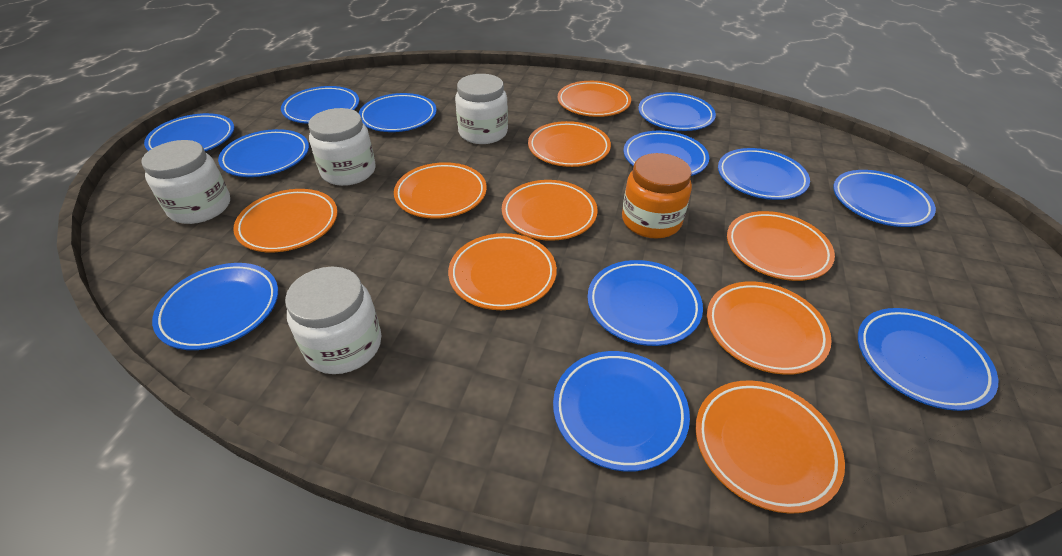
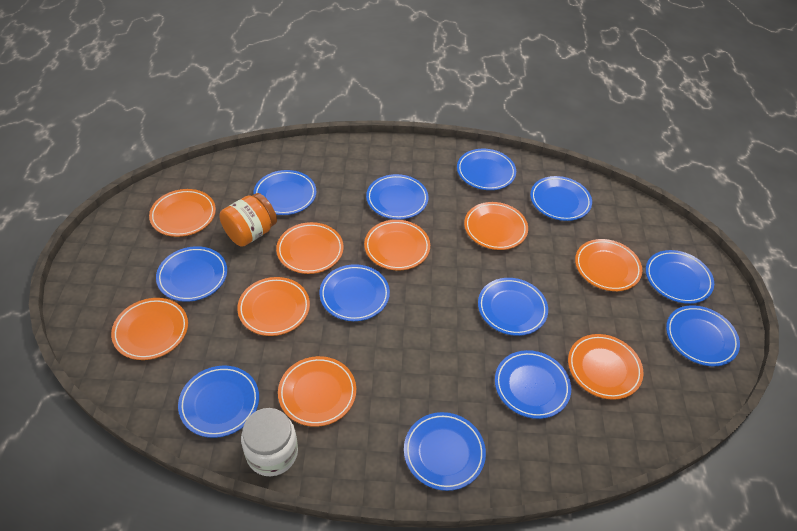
white jar: [141,140,230,224] [285,267,382,374] [308,108,376,186] [455,74,508,144] = 4 -> [241,408,298,476] = 1

